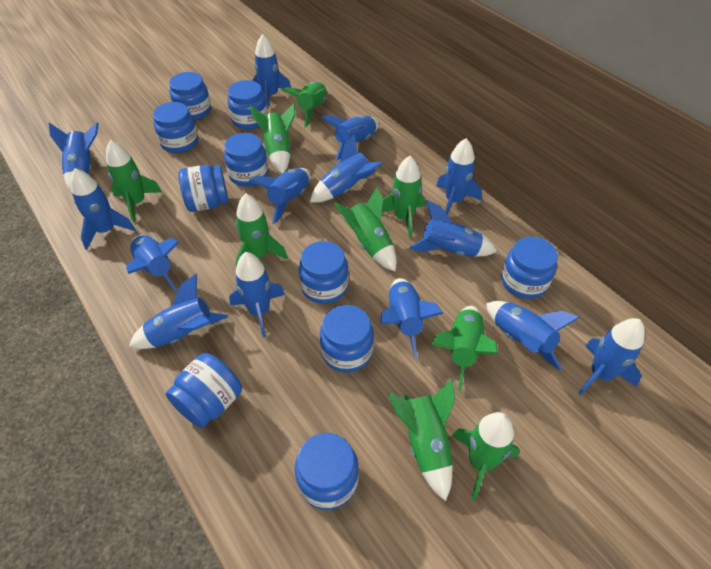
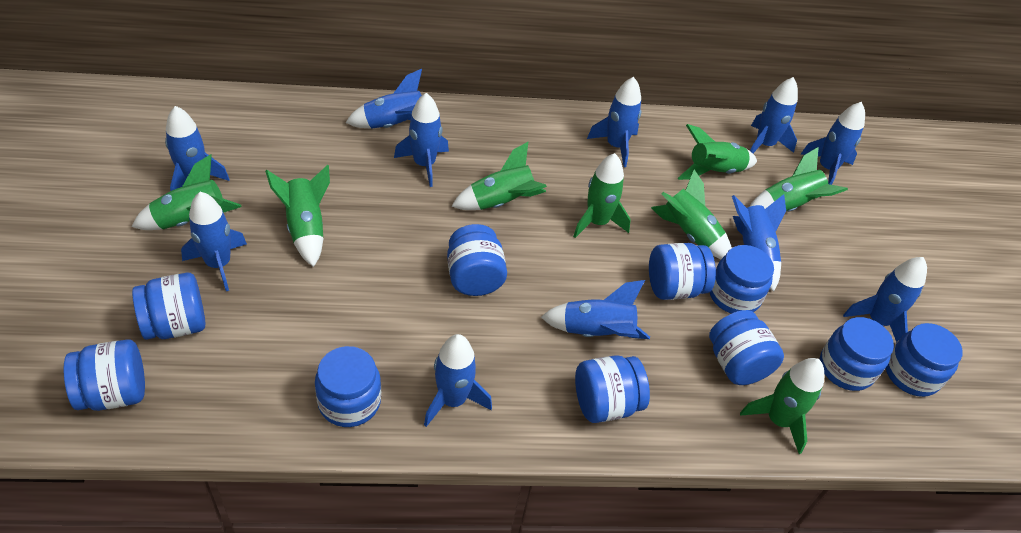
blue rocket: [49,122,99,193] [71,168,135,250] [126,235,180,294] [129,274,228,349] [229,252,285,338] [249,168,310,224] [253,34,291,109] [310,134,383,203] [321,115,379,161] [381,278,443,359] [409,200,497,257] [436,138,482,215] [486,301,580,371] [578,318,645,395] = 14 -> [165,106,229,191] [181,192,247,291] [346,69,422,129] [394,93,449,187] [424,334,492,427] [541,280,650,339] [587,77,642,167] [732,194,786,292] [750,77,798,153] [801,102,865,185] [843,257,927,343] = 11
green rocket: [106,140,162,222] [236,194,288,267] [250,103,295,174] [282,81,327,127] [334,188,397,271] [382,156,424,239] [389,379,455,501] [432,306,498,391] [452,412,519,500] = 9 -> [132,154,242,230] [265,165,330,267] [451,142,547,210] [573,153,631,238] [651,170,732,259] [678,124,757,180] [740,358,824,454] [749,147,848,212] = 8

